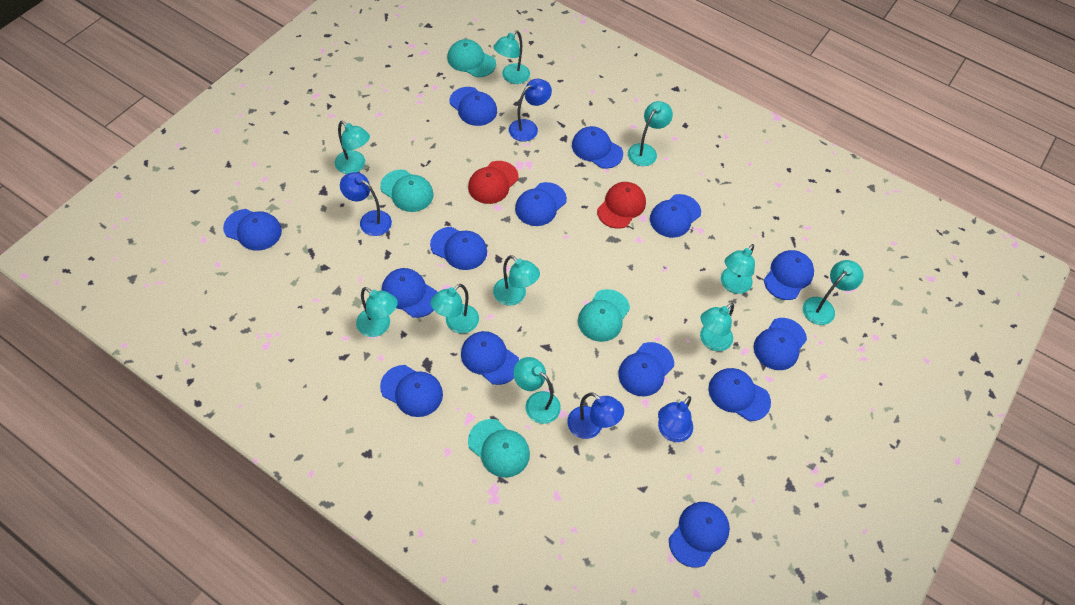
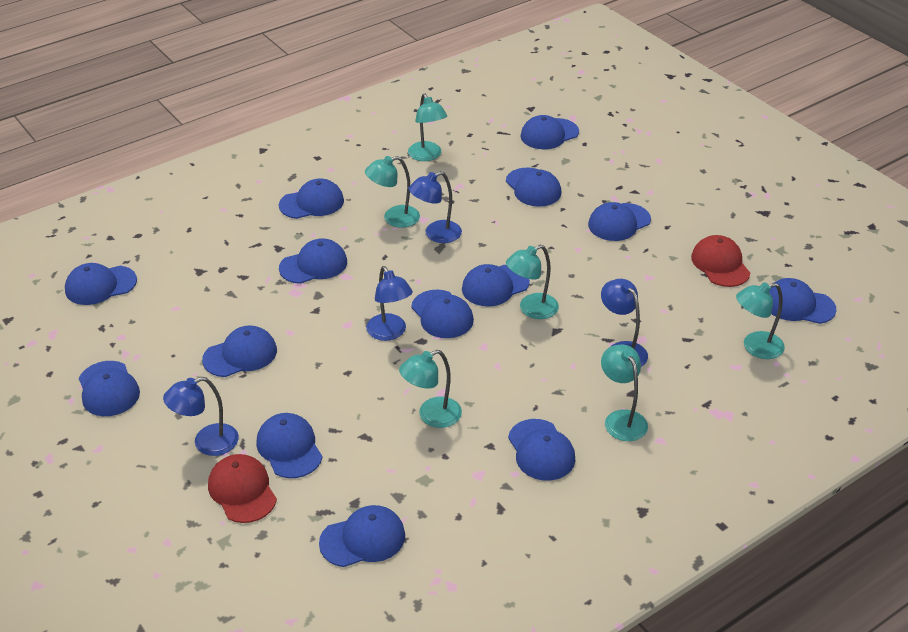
turquoise cap: [380,170,434,212] [447,39,496,77] [468,419,530,478] [578,289,630,342] = 4 -> none = 0
turquoise lamp: [335,121,370,174] [356,287,398,337] [431,284,479,334] [493,30,530,84] [493,255,540,306] [513,357,561,424] [628,101,673,166] [700,303,734,351] [721,244,755,294] [803,260,864,325] = 10 -> [365,156,420,228] [399,350,462,428] [408,93,447,161] [506,245,559,319] [601,345,648,441] [736,282,785,359] = 6

